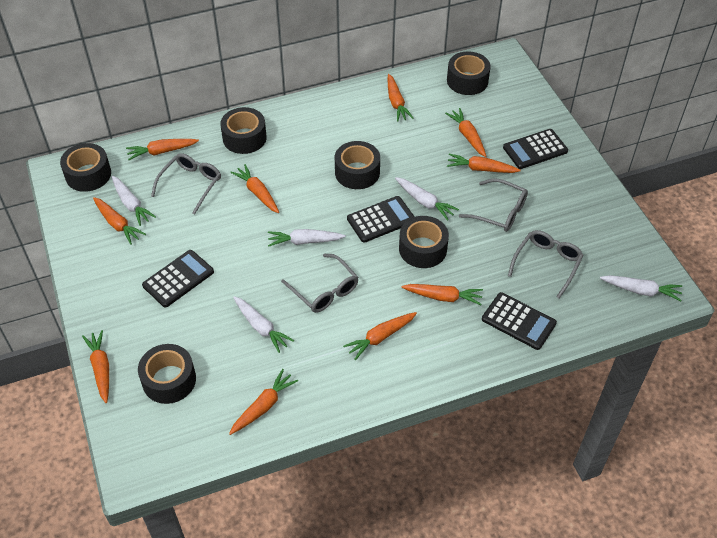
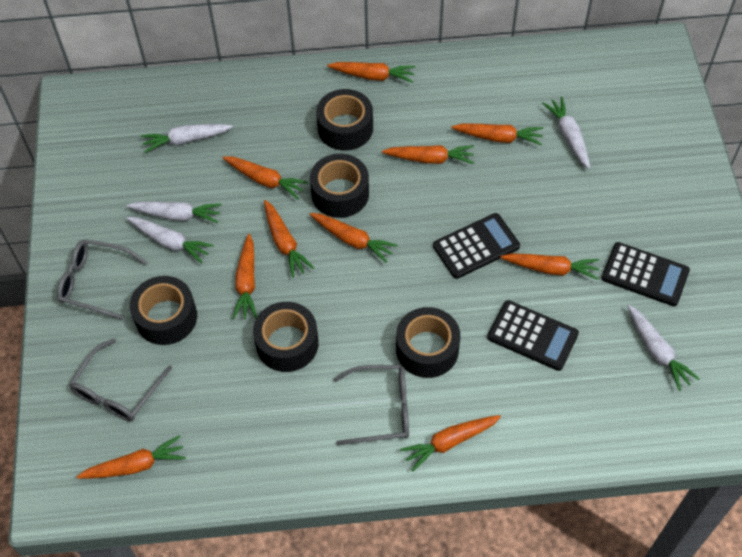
black calculator: [142,250,214,307] [347,196,415,243] [482,292,557,350] [503,129,568,169] = 4 -> [433,213,520,279] [487,300,579,371] [602,242,690,306] = 3
black tape: [60,143,111,192] [138,344,196,404] [220,107,267,154] [335,141,380,189] [399,216,449,268] [447,51,491,95] = 6 -> [130,276,197,345] [253,302,319,372] [310,154,369,218] [316,89,373,151] [396,307,461,378] = 5
grey glasses: [151,153,221,214] [281,254,359,313] [459,179,528,232] [508,230,584,298] = 4 -> [57,239,147,320] [69,339,172,421] [333,365,409,445] = 3

